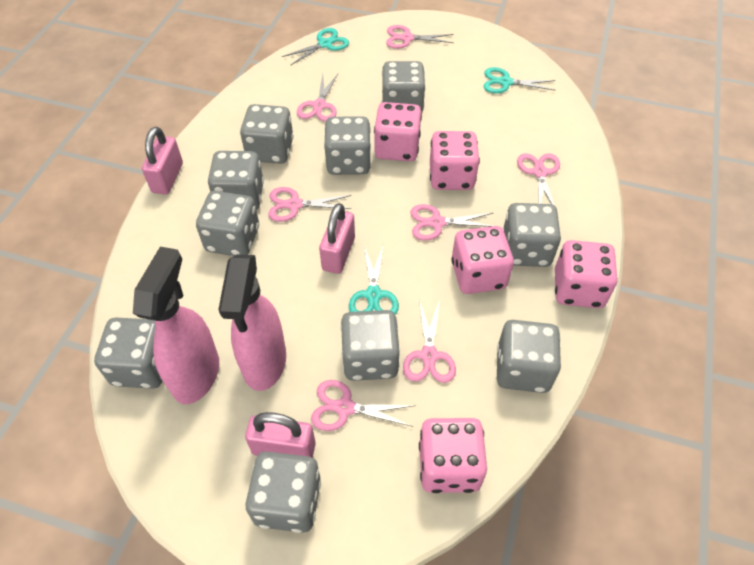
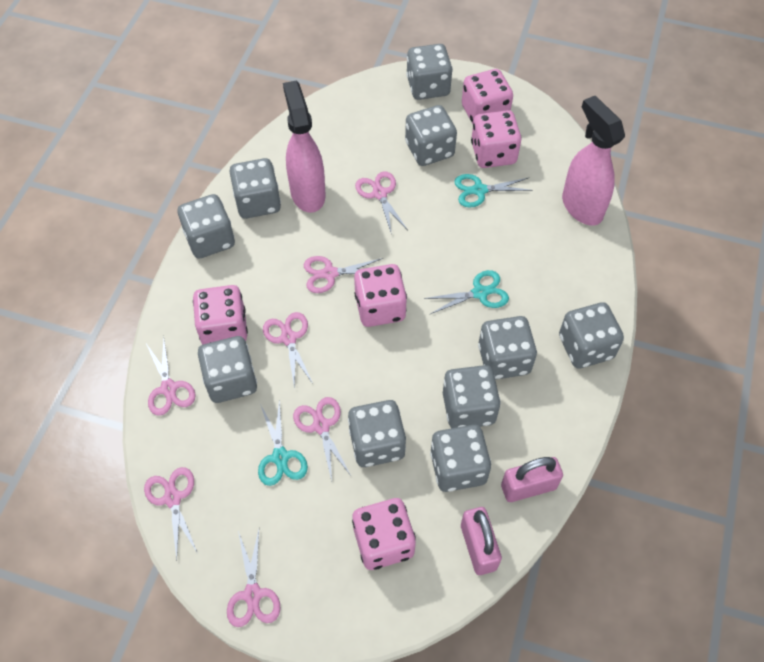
pink padlock: [142,127,183,195] [245,412,316,458] [319,203,355,274] = 3 -> [461,507,502,575] [501,457,563,502] = 2

